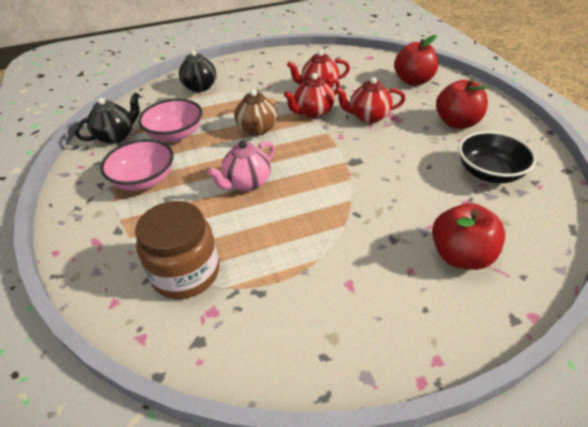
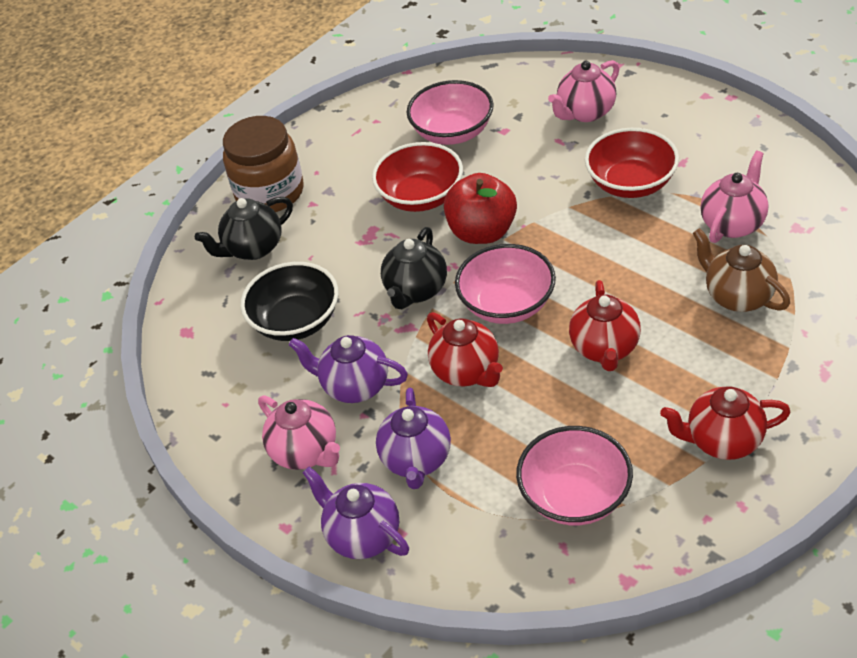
pink bowl: [100,139,174,191] [138,99,202,142] = 2 -> [407,80,494,145] [455,244,556,324] [516,426,633,525] = 3
pink teapot: [208,140,275,191] = 1 -> [258,396,340,470] [548,60,619,122] [700,150,768,243] = 3
purple teapot: none = 0 -> [289,335,408,403] [303,467,409,559] [376,388,451,489] = 3
red apple: [394,35,438,86] [432,203,505,270] [436,79,488,129] = 3 -> [444,173,517,244] = 1
red bowl: none = 0 -> [372,142,463,212] [585,128,679,198] = 2

